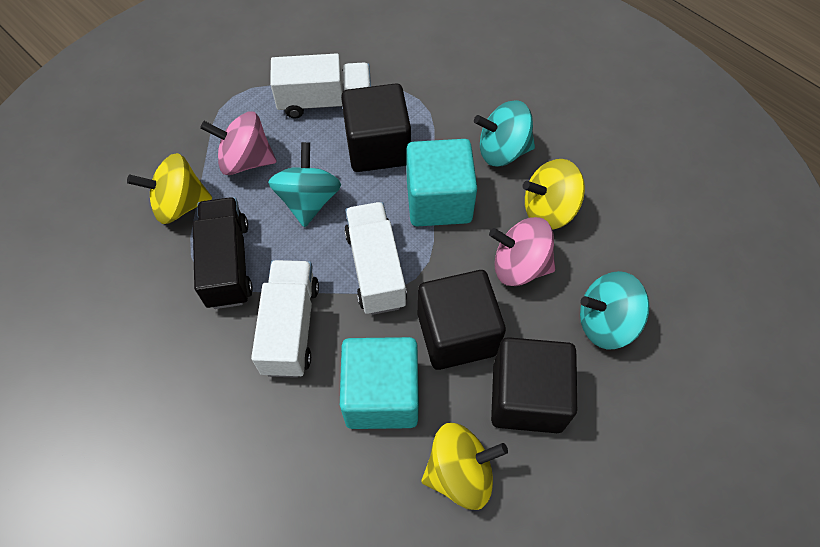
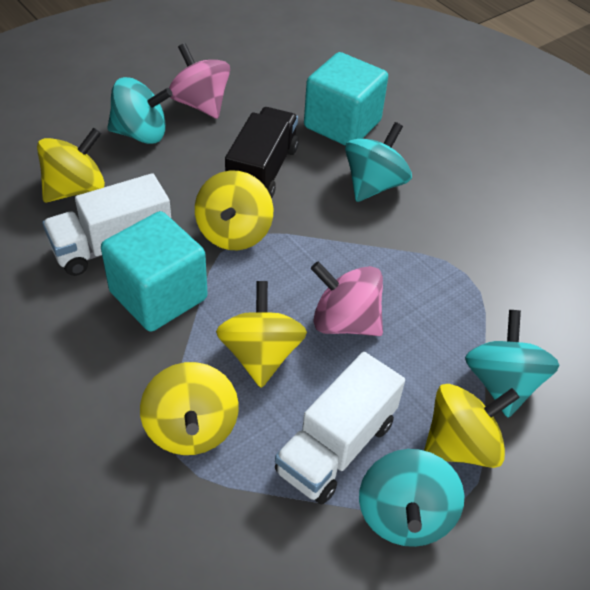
black cube: [341,83,411,172] [418,270,506,370] [491,337,577,433] = 3 -> none = 0
turquoise spinning top: [268,142,341,227] [474,100,535,166] [580,271,649,349] = 3 -> [107,77,173,144] [345,122,412,202] [359,449,464,547] [465,310,559,418] = 4
white truck: [251,260,319,378] [270,53,371,118] [344,202,407,315] = 3 -> [42,173,171,276] [275,352,405,504] = 2
yellow spinning top: [127,153,212,224] [421,423,508,510] [523,159,585,230] = 3 -> [37,128,105,202] [140,362,239,455] [195,170,273,250] [216,281,307,388] [424,384,520,468] = 5

